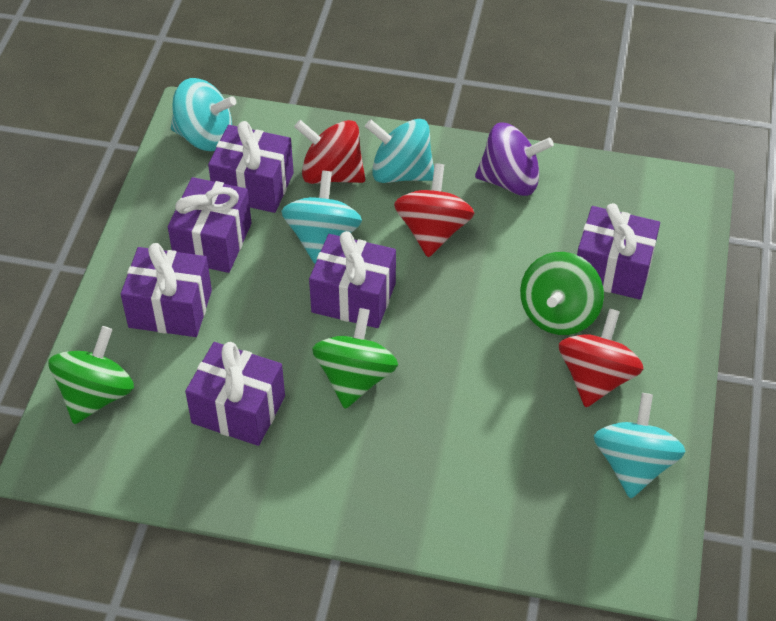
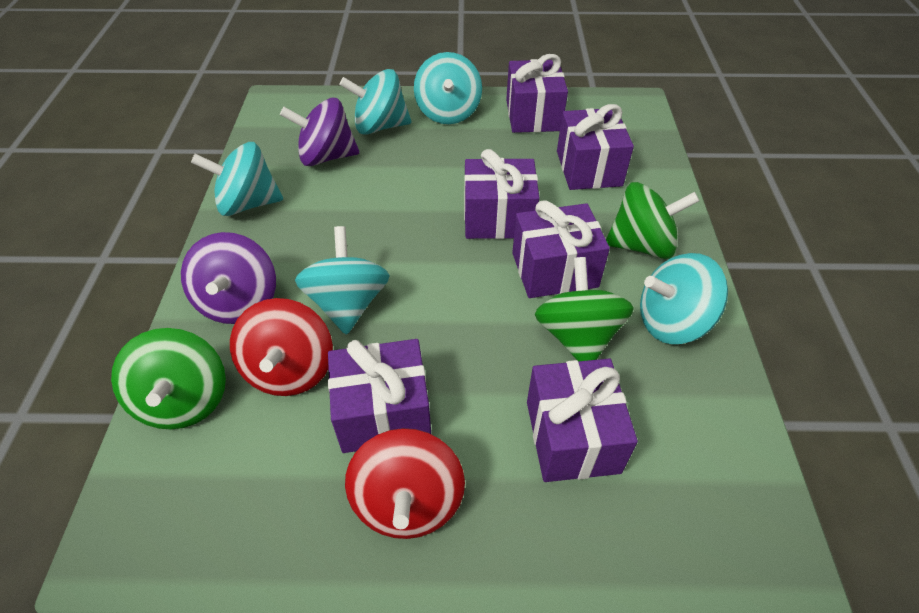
purple spinning top: [475,122,554,196] = 1 -> [181,232,276,324] [280,98,359,166] = 2
red spinning top: [294,120,365,184] [394,163,474,257] [559,308,644,407] = 3 -> [230,298,333,396] [345,428,465,539] = 2
turquoise spinning top: [171,78,236,151] [281,171,362,264] [365,119,434,183] [594,393,686,499] = 4 -> [191,142,283,216] [295,226,390,335] [340,69,411,135] [414,52,482,124] [640,253,728,344] = 5

